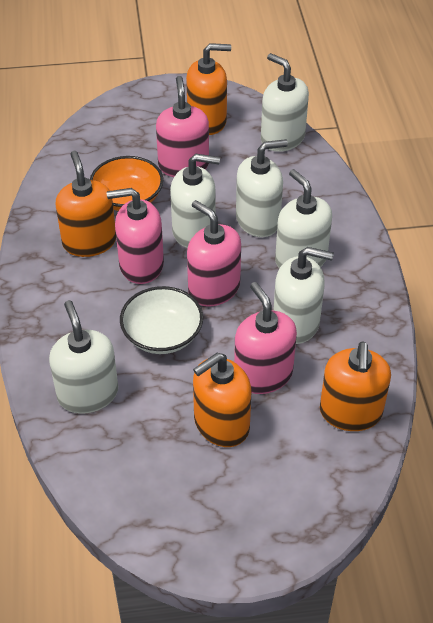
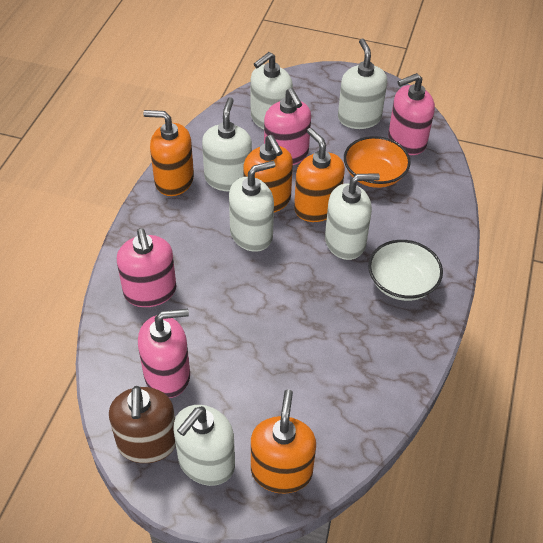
brown soap dispenser: none = 0 -> [109,386,176,463] = 1

